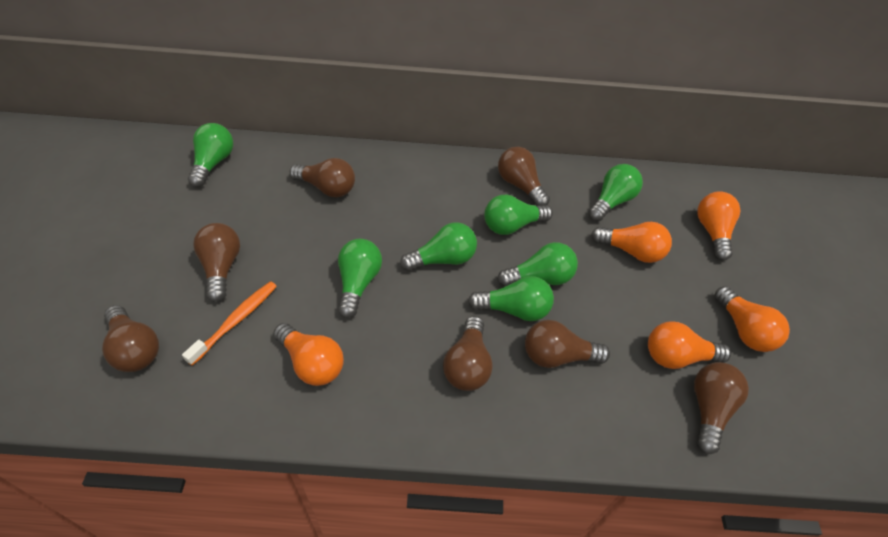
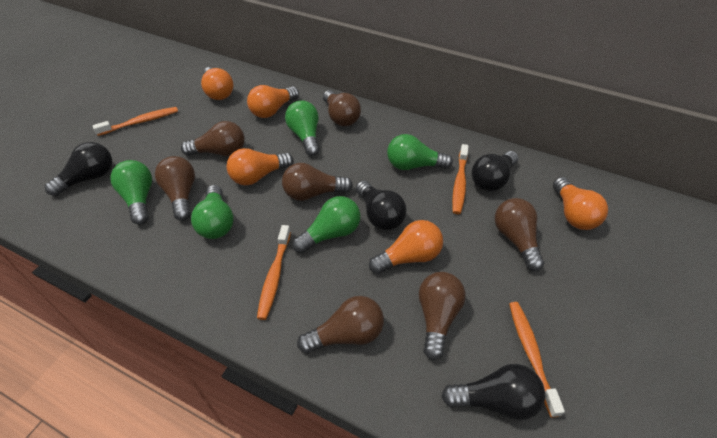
black light bulb: none = 0 -> [45,142,112,196] [356,180,406,230] [441,364,545,421] [472,151,518,191] = 4
green light bulb: [188,123,233,187] [338,239,382,318] [400,222,477,271] [468,276,554,321] [484,194,553,235] [497,242,578,287] [588,164,643,221] = 7 -> [110,160,152,225] [191,185,234,239] [285,100,320,156] [292,196,360,253] [387,134,453,170] = 5
orange toothbrush: [182,281,277,366] = 1 -> [93,107,178,136] [257,225,291,320] [452,144,469,214] [509,302,565,418] = 4

